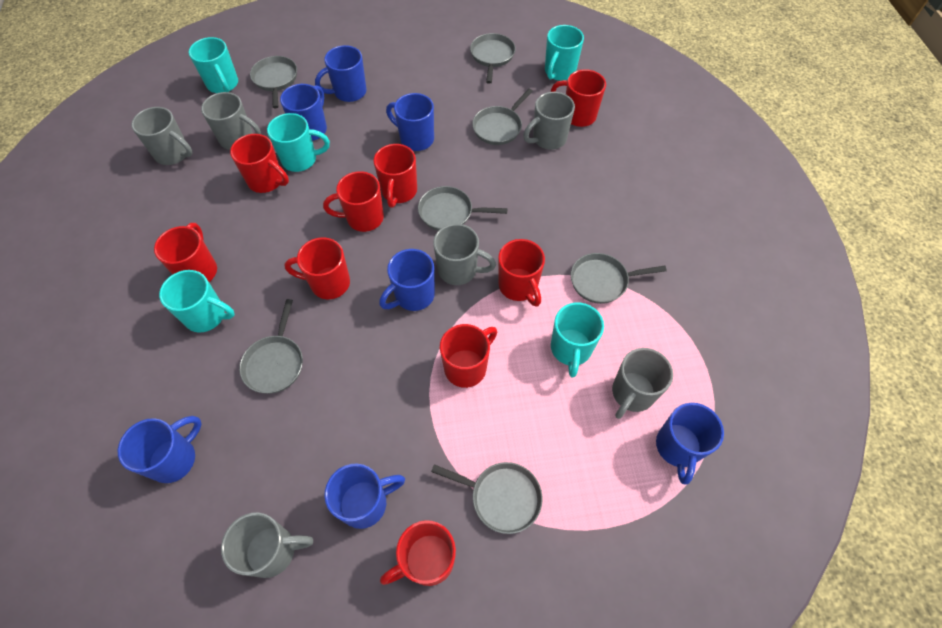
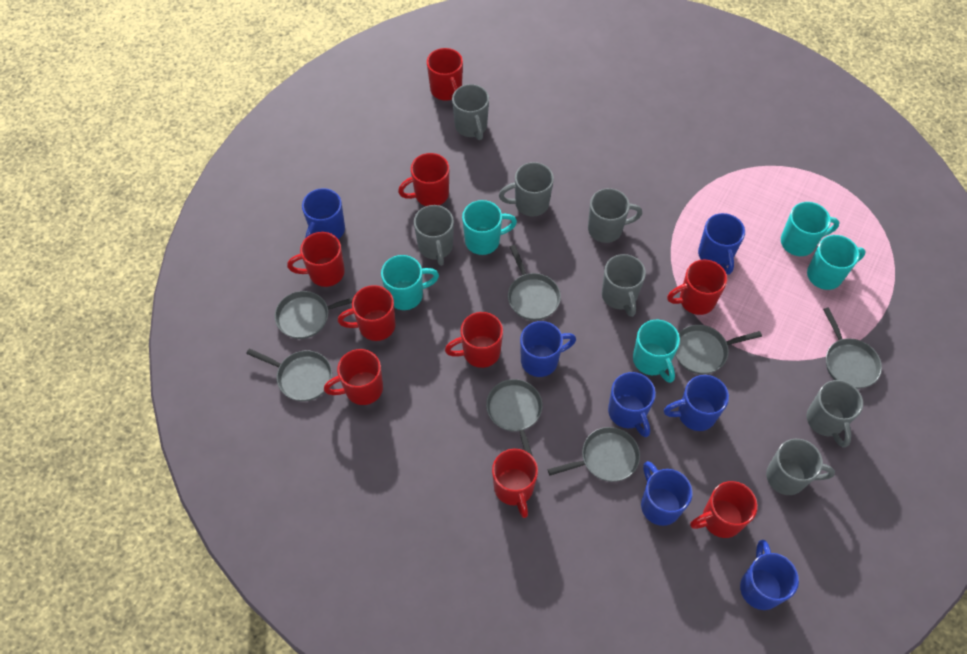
grey mug: [131,107,193,165] [201,92,261,150] [221,512,313,578] [433,224,496,285] [523,92,575,150] [612,348,673,419] = 6 -> [414,205,454,266] [452,84,489,140] [499,162,554,217] [588,188,642,243] [602,254,646,317] [766,439,835,495] [807,380,863,448] = 7

